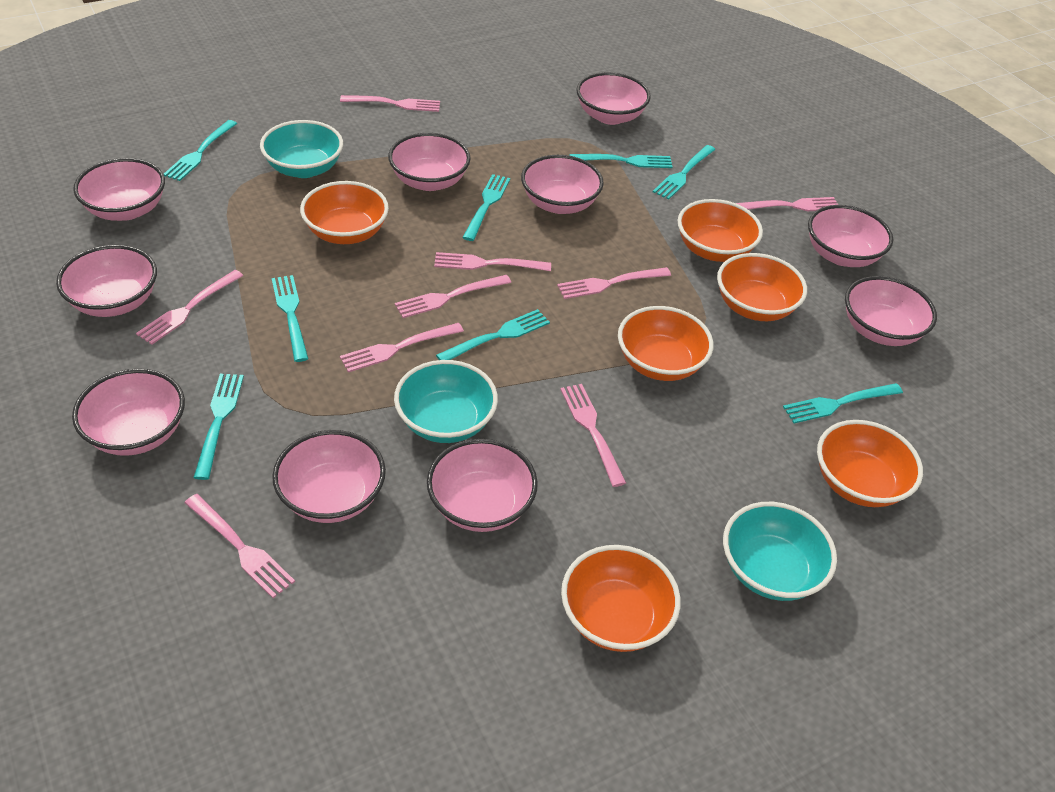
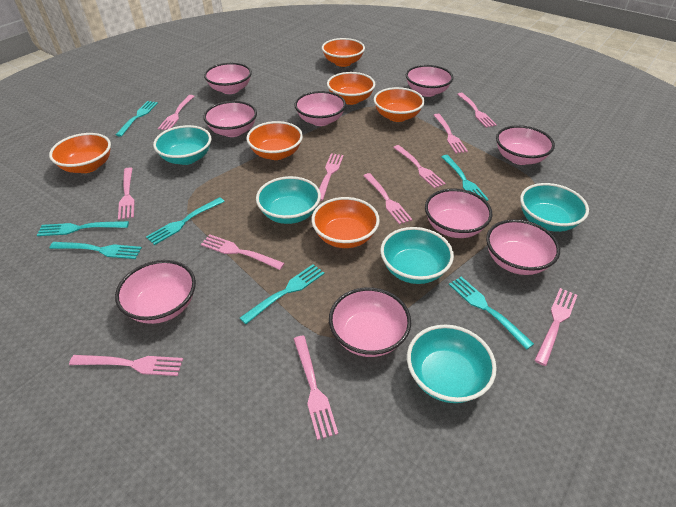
pink bowl: [56,245,157,317] [72,369,185,456] [73,158,165,221] [272,430,386,523] [388,133,471,191] [427,439,538,532] [521,155,604,214] [576,72,651,125] [808,205,893,267] [845,276,937,346] = 10 -> [115,260,196,324] [203,101,257,137] [204,63,252,94] [294,91,346,126] [329,287,411,357] [406,65,454,97] [425,189,492,238] [486,219,560,275] [496,125,555,165] = 9
pink fork: [136,270,243,345] [185,494,295,598] [340,95,440,112] [340,323,464,372] [395,275,511,318] [434,252,551,271] [557,267,671,299] [560,384,626,487] [736,197,838,211] = 9 -> [69,355,183,376] [118,167,135,220] [158,95,194,130] [201,235,285,270] [294,336,338,440] [319,153,344,201] [363,173,413,225] [393,145,446,189] [434,114,468,154] [457,93,497,128] [534,288,577,366] = 11
turquoise bowl: [260,120,343,178] [394,360,498,443] [723,502,837,601] = 3 -> [153,125,211,165] [256,176,321,224] [380,227,454,284] [407,325,497,403] [520,183,589,232] = 5
turquoise fork: [164,120,237,181] [193,374,244,480] [272,275,309,362] [436,309,550,360] [462,174,510,241] [569,154,673,168] [653,145,716,200] [783,383,903,423] = 8 -> [37,221,129,236] [49,242,142,259] [116,101,158,137] [146,197,225,245] [240,264,324,324] [441,155,489,201] [449,277,534,350] = 7

